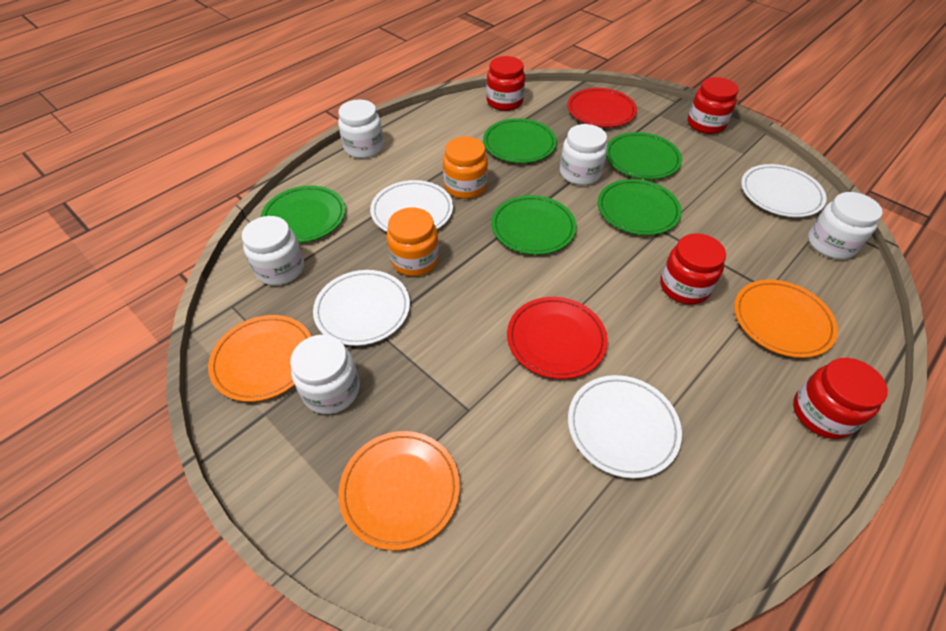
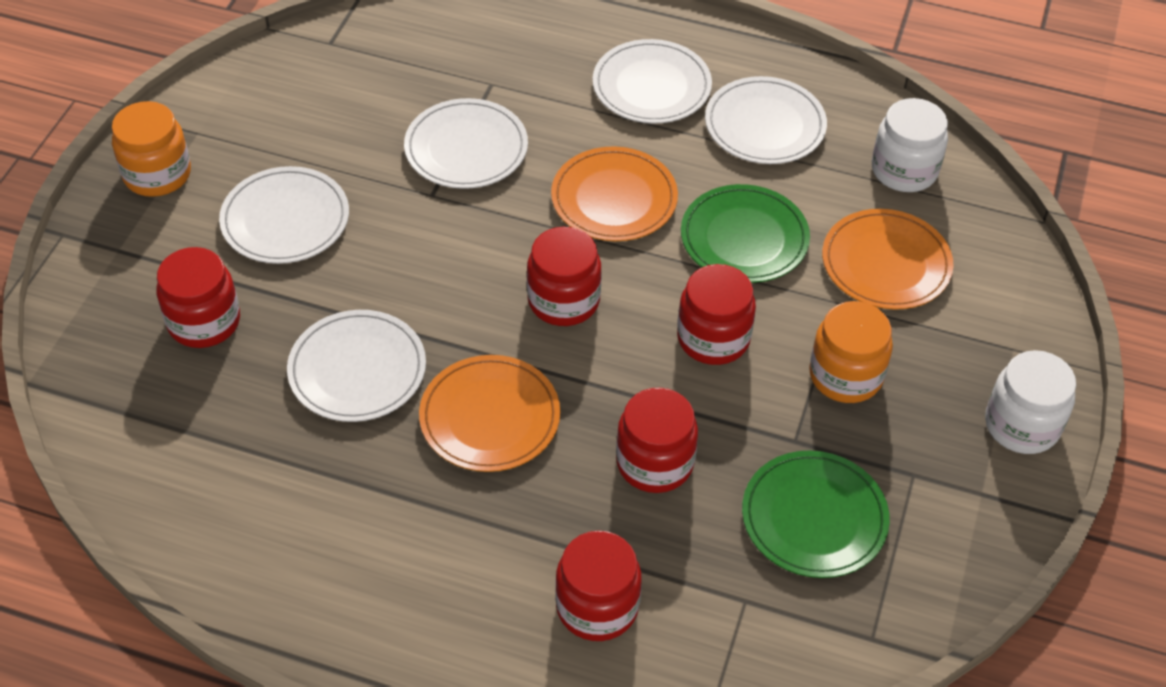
green plate: [261,186,346,243] [483,118,557,163] [491,195,576,255] [598,179,682,235] [606,132,682,179] = 5 -> [681,184,810,283] [742,451,890,578] = 2
red jar: [486,56,525,111] [660,233,726,304] [688,77,739,134] [793,358,888,439] = 4 -> [156,247,240,348] [527,227,601,326] [555,531,642,641] [616,388,698,493] [677,264,756,365] = 5
red plate: [507,297,608,379] [567,88,637,127] = 2 -> none = 0
white jar: [242,216,304,285] [290,335,360,414] [338,100,384,159] [560,124,607,185] [808,192,883,259] = 5 -> [872,98,948,192] [985,350,1076,454] = 2
white plate: [313,270,410,346] [370,180,453,232] [568,375,682,478] [741,164,827,217] = 4 -> [219,166,349,264] [287,310,426,422] [404,98,528,189] [593,39,712,123] [705,76,827,164] = 5

